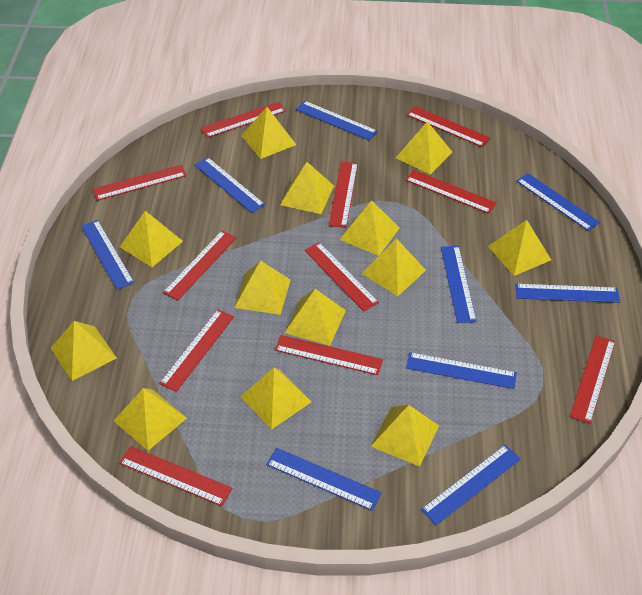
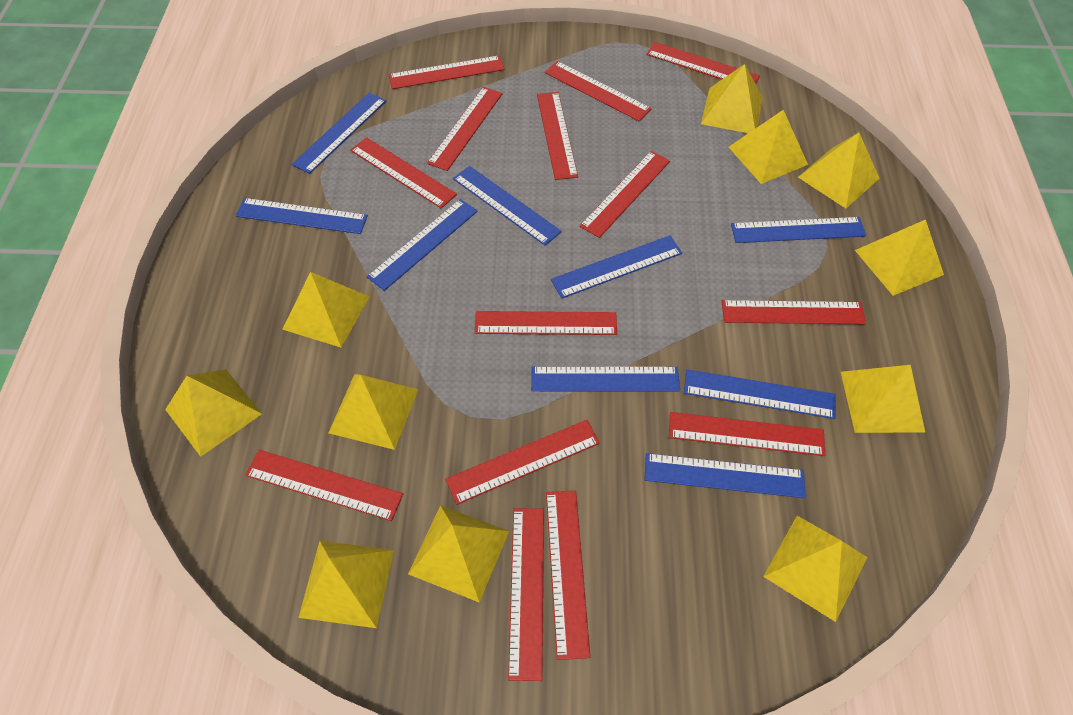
red ruler: [93,165,186,201] [119,446,232,506] [159,309,234,392] [163,231,236,300] [201,102,286,138] [275,335,383,375] [305,242,379,311] [329,161,358,228] [405,170,496,214] [406,106,490,147] [570,335,615,424] = 11 -> [245,450,403,521] [350,137,457,208] [389,56,504,89] [427,87,503,171] [445,420,600,505] [475,311,617,335] [508,508,544,681] [537,92,578,180] [545,61,652,121] [546,490,590,660] [580,151,670,238] [646,42,760,84] [669,412,825,456] [722,300,866,325] = 14
yellow pyramid: [51,321,117,381] [114,388,187,451] [120,211,183,267] [234,260,290,315] [240,367,312,430] [241,107,296,159] [280,162,334,214] [285,289,346,346] [339,200,399,256] [361,239,426,296] [370,405,439,466] [396,121,452,175] [488,220,551,276] = 13 -> [165,369,262,457] [282,272,370,347] [298,541,394,628] [329,374,419,450] [408,505,509,602] [701,64,763,133] [729,110,808,184] [763,516,868,622] [798,133,879,208] [841,365,925,433] [855,219,944,296] = 11

